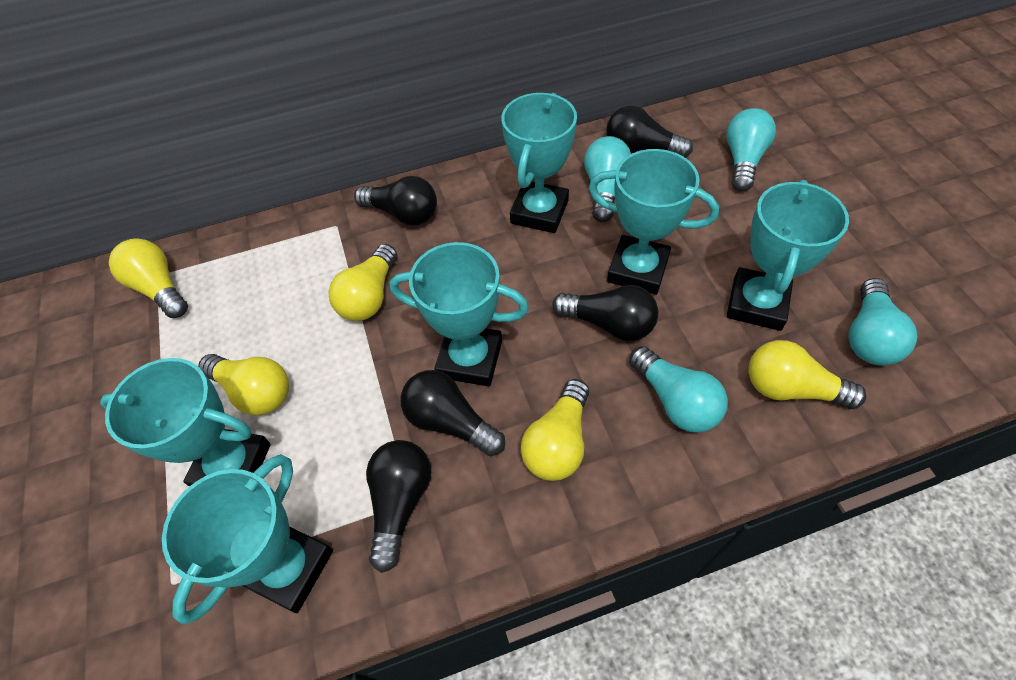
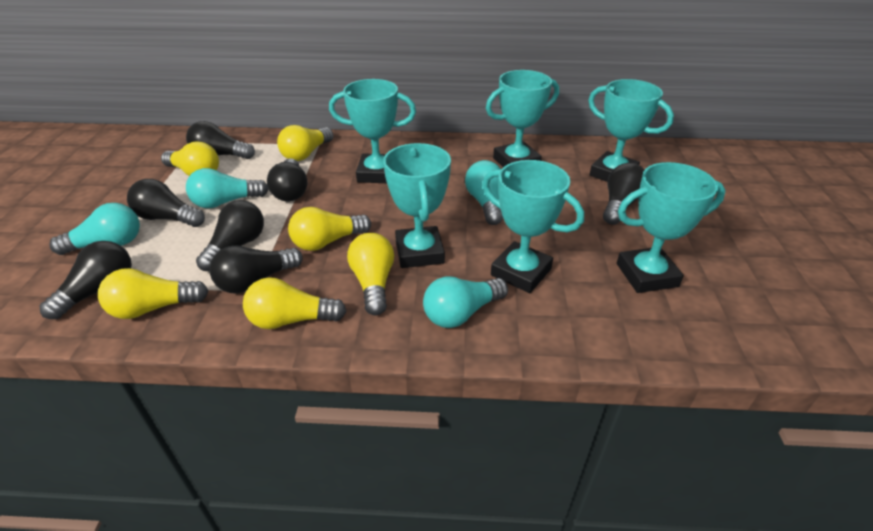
black light bulb: [354,176,437,225] [366,440,432,573] [400,370,505,456] [552,285,659,341] [606,106,693,157] = 5 -> [39,241,132,319] [127,179,205,227] [186,121,255,159] [196,200,264,271] [209,245,303,294] [267,158,308,201] [603,163,644,225] = 7
yellow light bulb: [109,239,188,318] [198,354,289,415] [328,244,397,321] [521,379,589,481] [748,340,866,409] = 5 -> [98,268,209,319] [161,141,219,176] [243,277,346,329] [277,125,333,161] [288,207,371,251] [347,233,394,315] = 6

